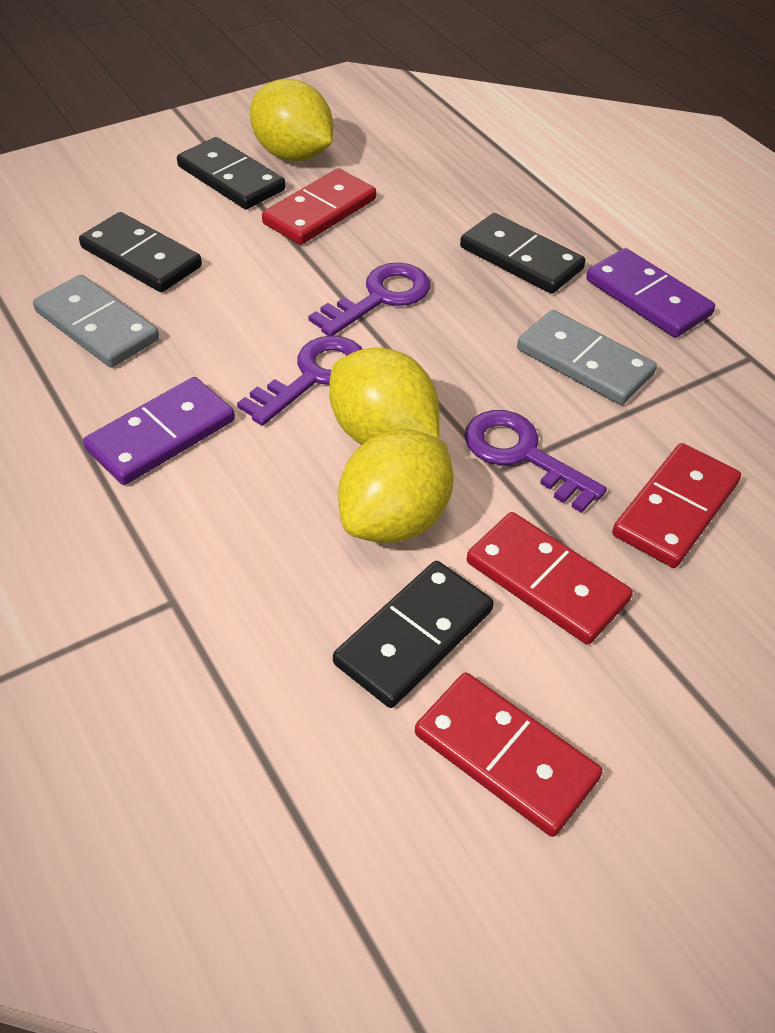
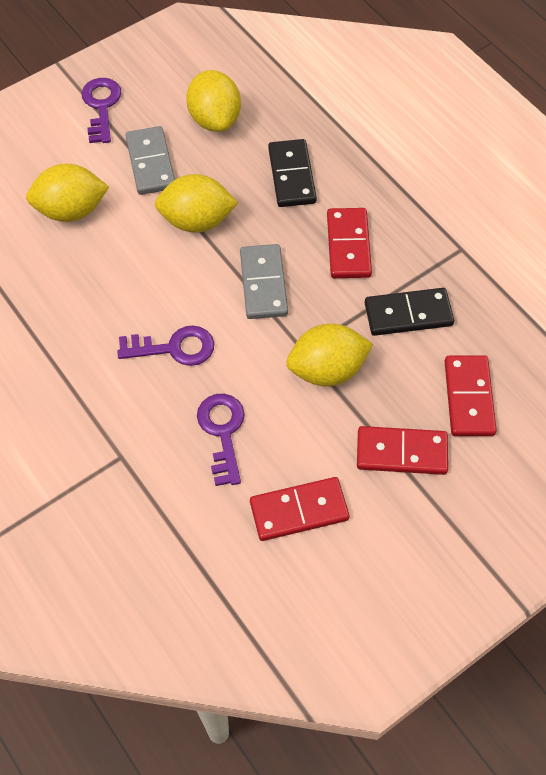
black domino: [79,212,202,292] [177,137,285,209] [333,561,494,708] [460,213,586,294] = 4 -> [268,139,317,207] [365,288,454,336] = 2
purple domino: [83,377,235,485] [586,248,715,338] = 2 -> none = 0
yellow lemon: [250,79,333,161] [329,347,439,445] [338,429,454,543] = 3 -> [26,164,109,222] [155,174,238,233] [186,70,241,132] [286,324,373,386] = 4

